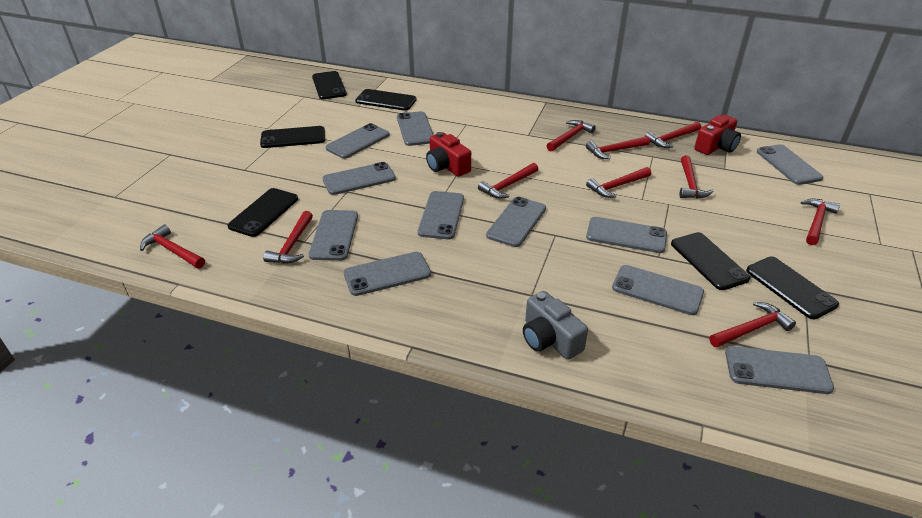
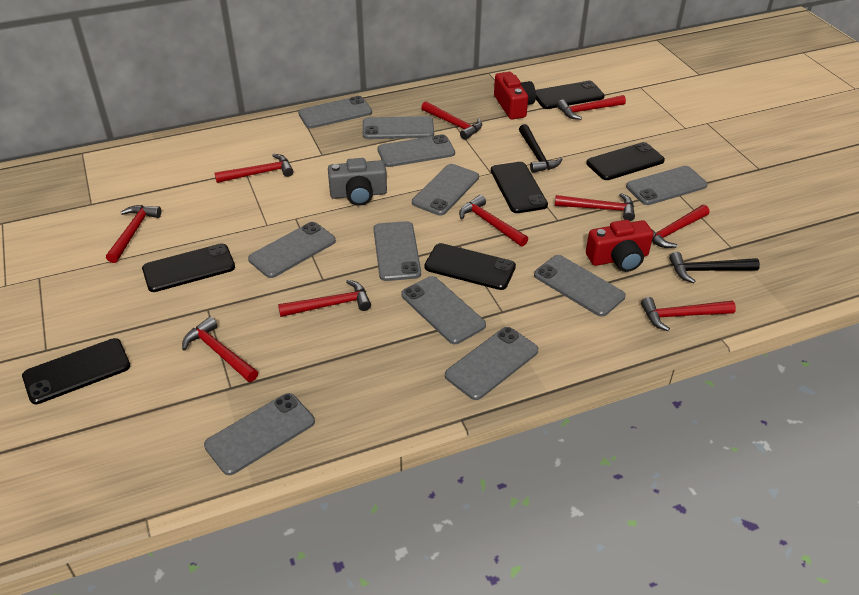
black hammer: none = 0 -> [519,124,562,173] [669,252,760,283] = 2

